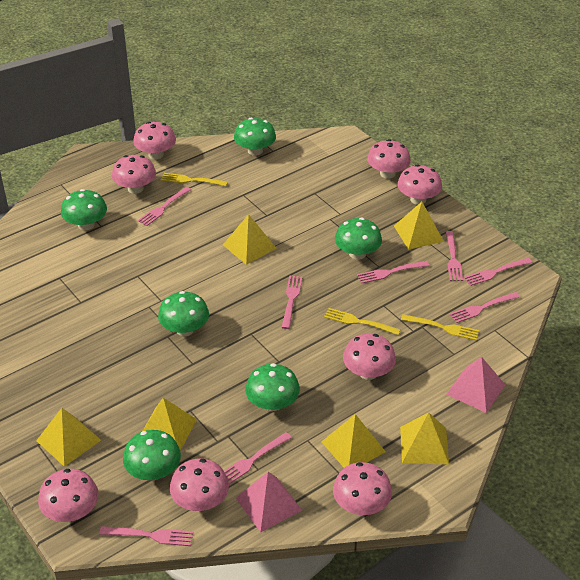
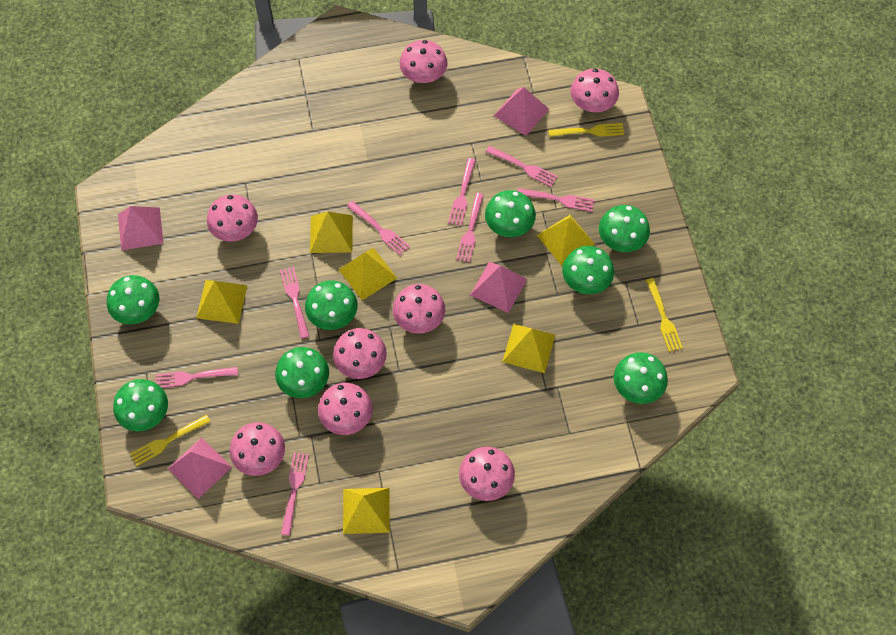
green mushroom: [61,189,107,230] [123,430,181,480] [158,291,209,336] [234,118,276,156] [245,363,300,411] [335,218,382,260] = 6 -> [107,275,160,325] [113,379,168,431] [275,347,329,398] [305,280,358,330] [485,190,536,237] [562,246,614,294] [599,205,650,252] [614,352,668,404] = 8
pink pyramid: [236,472,302,533] [446,357,505,413] = 2 -> [118,206,163,250] [168,438,232,499] [470,261,527,313] [494,87,549,136] = 4

